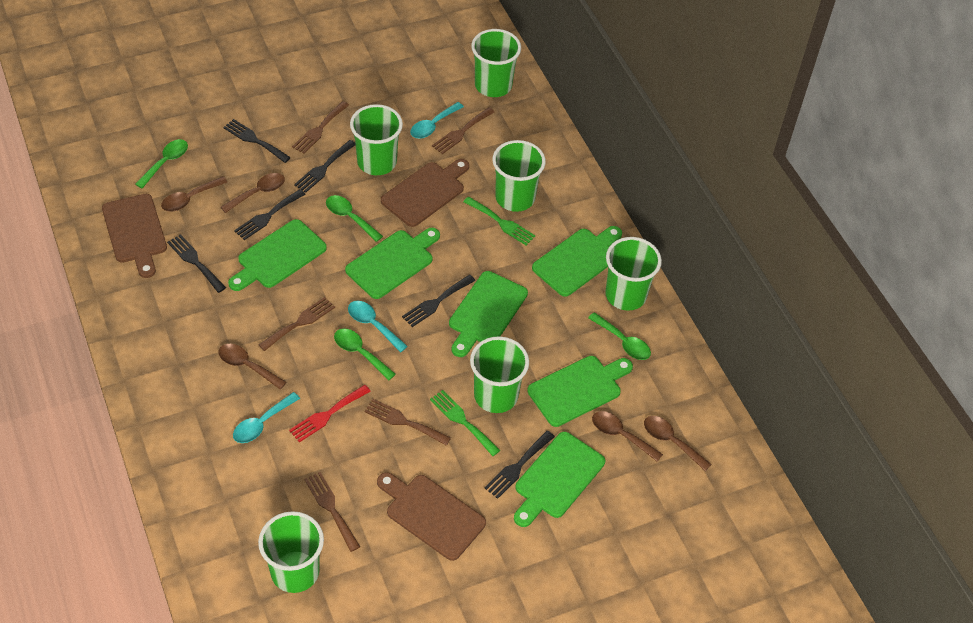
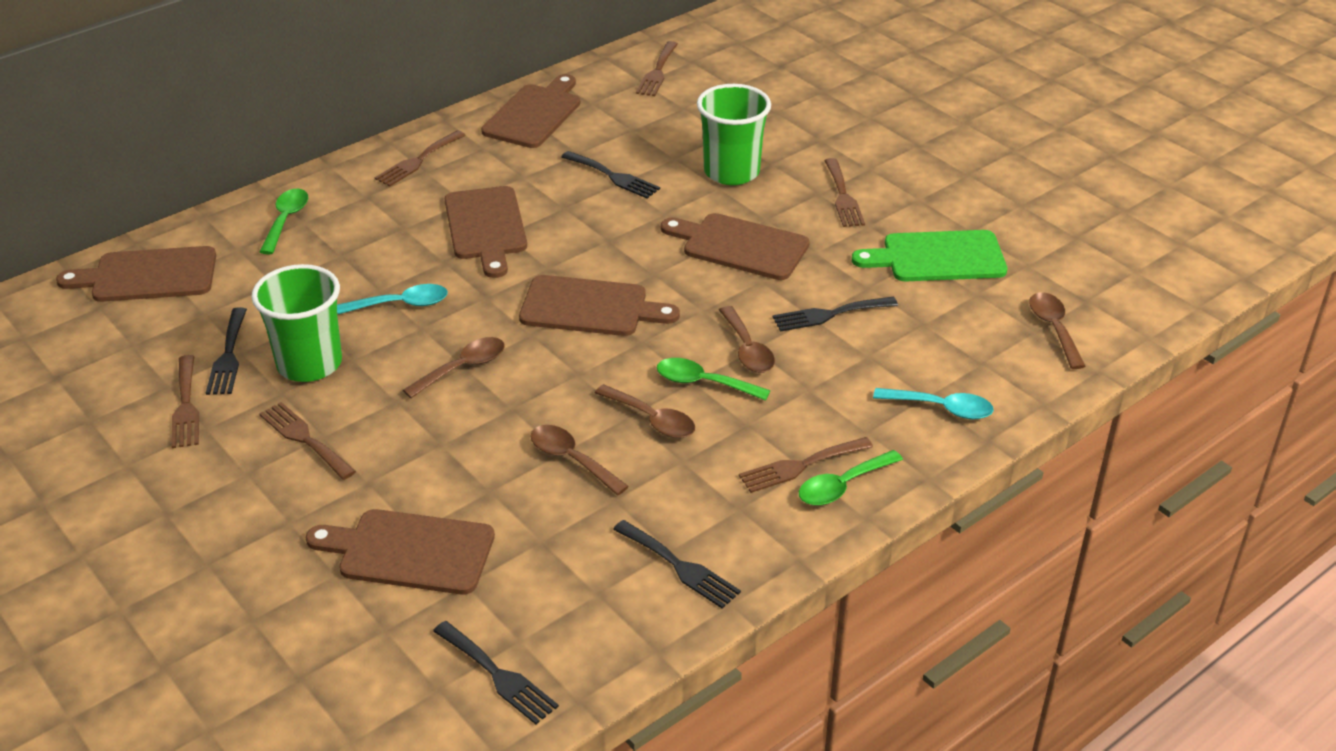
black fork: [167,234,226,293] [223,119,291,163] [234,189,306,240] [294,140,356,193] [402,275,475,327] [484,431,555,499] = 6 -> [206,307,247,395] [433,621,559,724] [561,151,660,198] [613,520,741,609] [773,297,898,332] = 5
brown cutting board: [102,194,167,278] [377,472,486,561] [381,159,469,227] = 3 -> [56,246,216,302] [306,509,495,595] [445,186,527,278] [481,74,580,148] [519,275,680,336] [661,213,810,280] = 6
brown fork: [259,297,335,351] [292,101,349,154] [304,472,360,552] [365,399,451,446] [432,107,494,154] = 5 -> [171,355,199,448] [259,402,356,480] [375,130,465,187] [636,41,678,96] [739,437,873,493] [824,158,865,227] = 6
green cup: [258,511,324,593] [350,104,403,175] [470,336,529,413] [471,29,521,97] [492,140,546,212] [605,237,662,310] = 6 -> [251,264,342,382] [697,84,771,185] = 2
green cutting board: [228,219,327,291] [345,228,440,299] [449,271,528,357] [514,432,605,527] [527,356,633,427] [532,226,622,297] = 6 -> [852,230,1007,281] = 1
green fork: [430,390,500,456] [463,196,535,245] = 2 -> none = 0
green spoon: [135,139,188,188] [326,195,383,242] [334,328,396,380] [588,312,651,360] = 4 -> [260,189,308,255] [657,358,771,401] [799,450,903,506] = 3
red fork: [289,385,371,442] = 1 -> none = 0
turquoise spoon: [233,392,300,443] [348,301,408,352] [410,102,464,139] = 3 -> [337,284,448,314] [873,388,994,419] = 2

